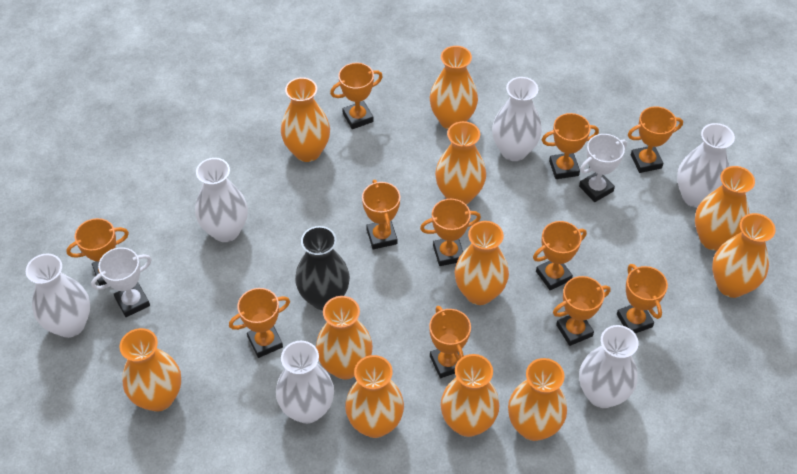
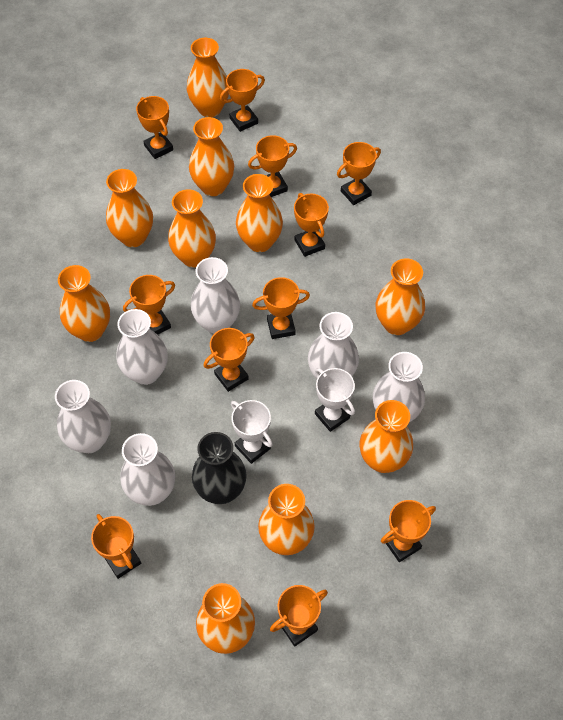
orange vase: [120,328,181,412] [281,77,330,162] [316,296,373,380] [345,355,404,438] [430,46,478,129] [435,121,486,205] [441,354,499,437] [455,221,509,305] [508,358,567,441] [695,166,755,251] [712,213,776,298] = 11 -> [58,265,110,342] [106,169,153,247] [168,189,216,268] [187,38,229,117] [189,117,234,196] [196,583,255,654] [236,174,283,252] [258,484,315,555] [360,400,413,473] [376,258,425,335] = 10

